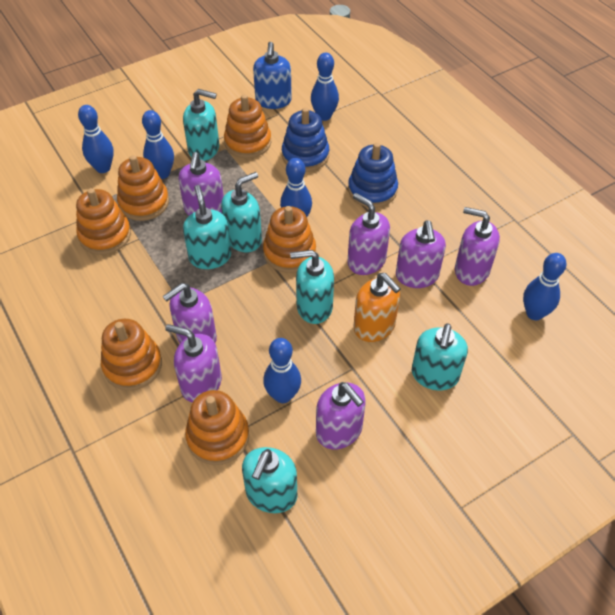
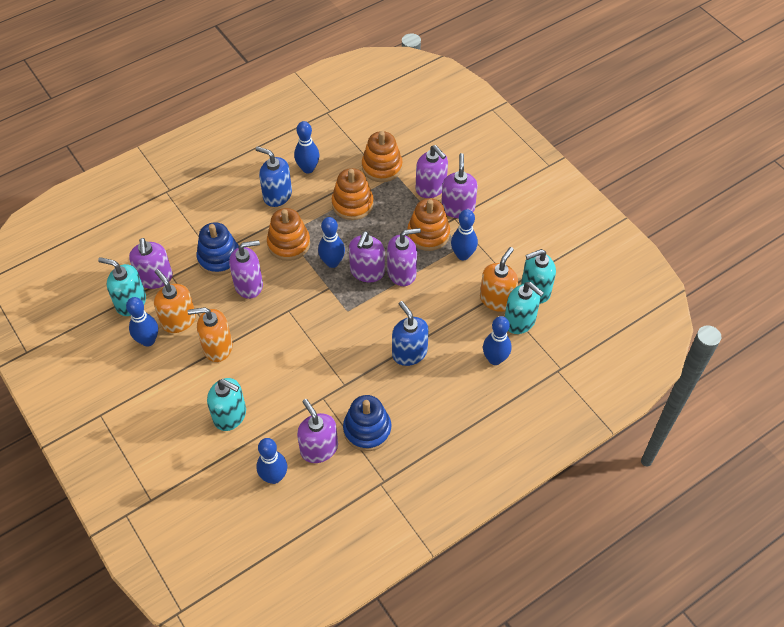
blue soap dispenser: [253,42,292,109] = 1 -> [256,146,292,207] [392,301,429,366] = 2
orange soap dispenser: [353,273,401,342] = 1 -> [154,269,196,333] [188,307,233,362] [480,247,518,312] = 3
orange stacking toy: [76,188,131,255] [101,319,162,390] [117,155,169,221] [185,390,249,465] [224,94,271,158] [263,206,316,273] = 6 -> [267,208,310,261] [332,168,374,220] [362,131,402,182] [407,198,450,251] = 4
turquoise soap dispenser: [183,89,219,161] [183,185,231,269] [221,172,262,252] [242,447,297,513] [290,250,334,324] [412,323,468,390] = 6 -> [98,257,146,316] [207,378,246,431] [505,282,544,334] [521,249,556,304] = 4

